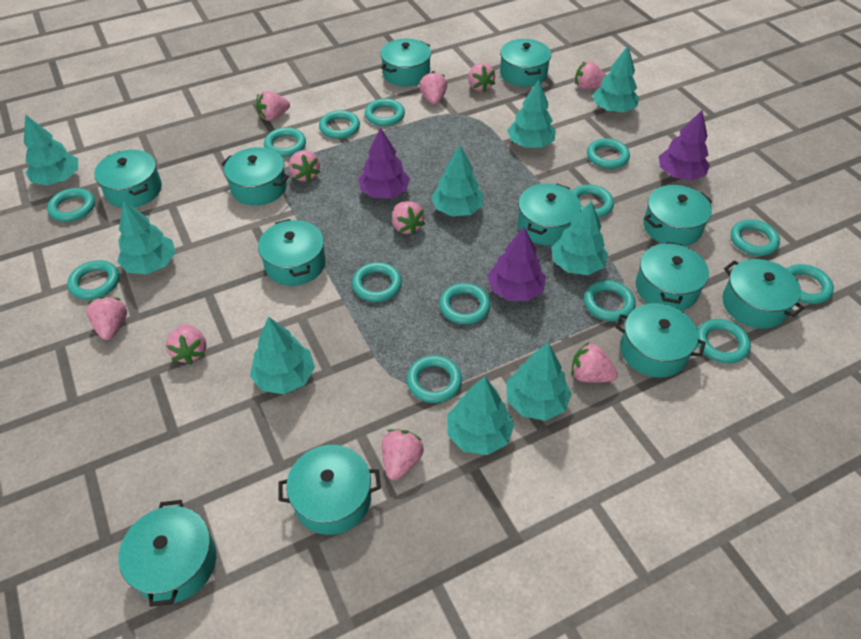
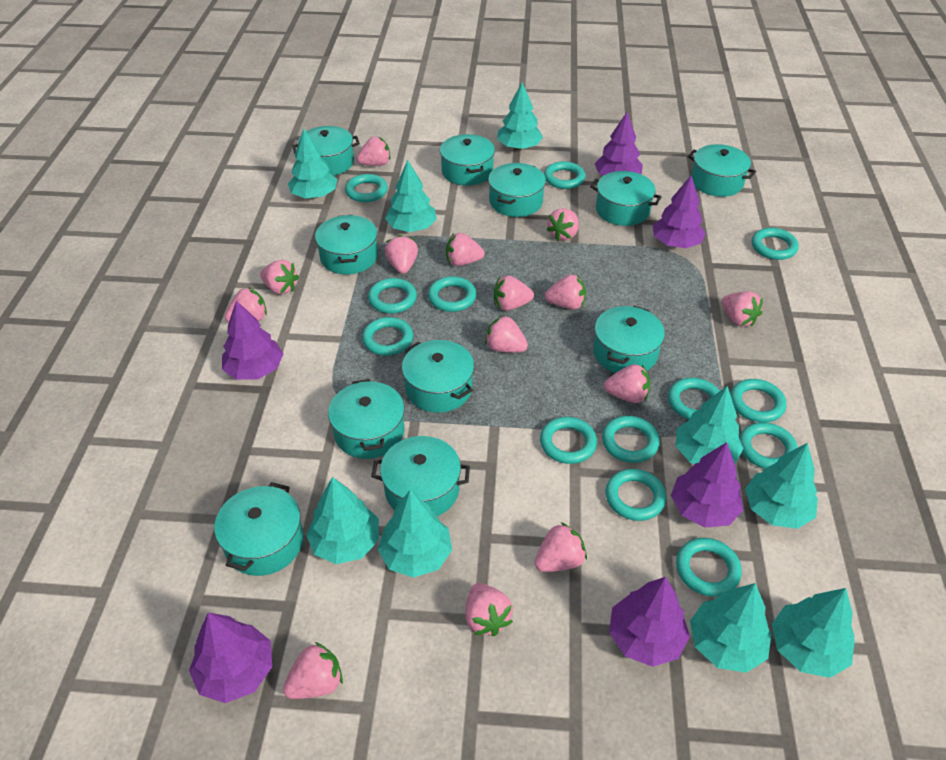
pink strawberry: [86,296,127,340] [166,324,206,365] [256,91,290,121] [289,150,320,182] [382,429,424,480] [392,201,425,235] [419,71,447,105] [468,63,495,92] [572,342,618,383] [575,61,606,90] = 10 -> [224,287,267,323] [260,260,299,295] [283,642,343,699] [357,136,391,166] [385,235,418,274] [446,233,485,266] [465,583,513,636] [485,315,528,352] [494,276,534,311] [535,522,587,572] [545,275,586,310] [546,208,579,241] [604,364,650,403] [722,291,763,327] = 14
purple tree: [359,127,410,198] [488,227,546,301] [659,110,710,180] = 3 -> [189,613,272,703] [222,301,283,380] [595,112,643,176] [609,577,690,667] [653,176,706,248] [671,442,743,528] = 6
turquoise pot: [94,150,162,208] [118,500,216,607] [221,147,289,206] [258,219,326,286] [278,445,381,535] [380,39,431,87] [500,39,551,87] [517,183,581,245] [615,303,706,378] [636,242,709,311] [644,185,712,246] [722,259,804,329] = 12 -> [214,482,304,576] [292,126,360,176] [315,215,378,275] [328,379,405,459] [371,436,470,516] [402,340,474,413] [440,134,495,186] [488,163,546,217] [590,171,662,226] [593,306,665,373] [688,144,756,197] = 11
turquoise ring: [47,188,95,222] [67,260,119,300] [264,127,306,157] [319,110,360,139] [352,262,402,302] [365,98,405,126] [407,355,462,403] [439,283,491,324] [572,184,614,218] [584,280,636,321] [587,138,630,169] [697,319,751,364] [731,220,780,256] [787,264,834,304] = 14 -> [345,174,388,202] [362,317,413,356] [368,278,417,314] [428,276,477,312] [540,417,597,464] [544,161,586,189] [602,416,660,463] [605,469,666,521] [668,378,720,420] [676,538,742,597] [730,379,786,422] [739,422,798,469] [752,228,799,260] = 13

